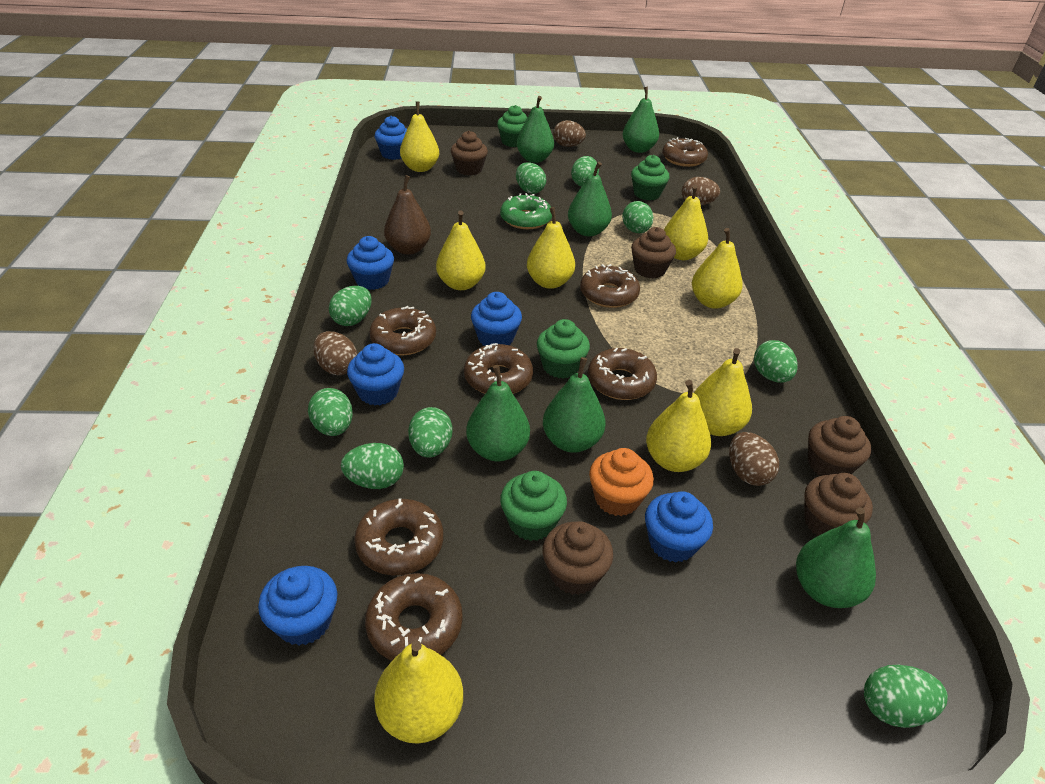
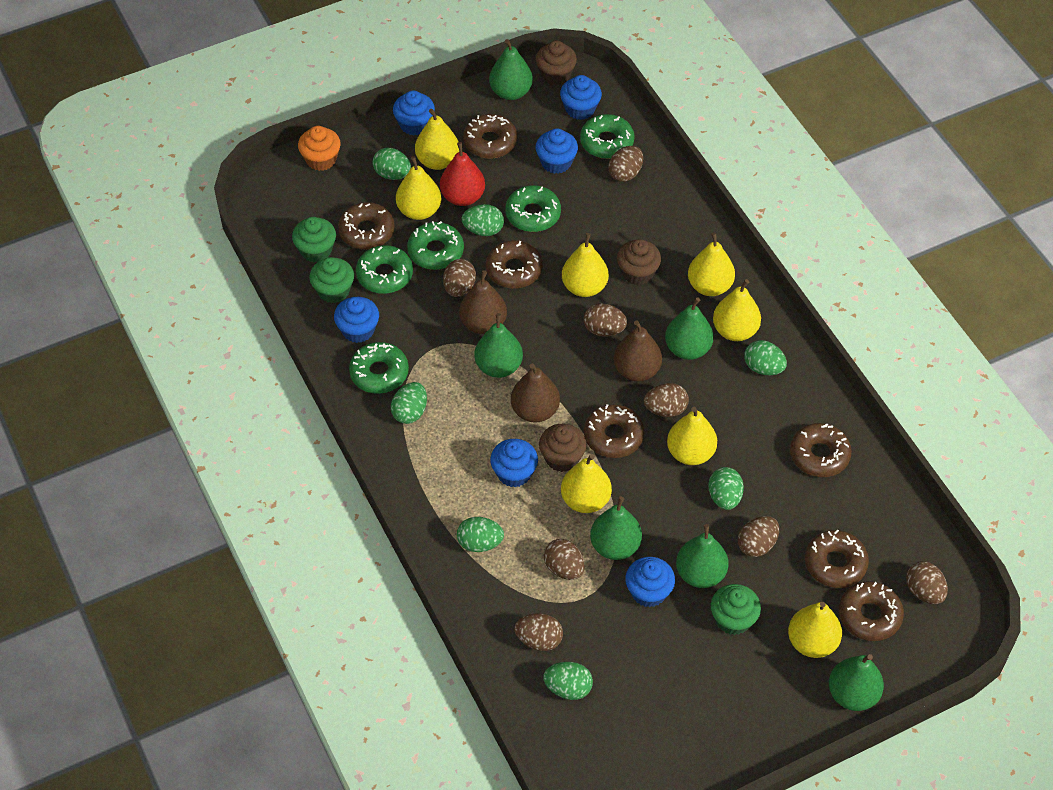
brown cupcake: [451,131,488,175] [543,521,613,595] [631,227,676,278] [804,473,873,536] [808,416,871,476] = 5 -> [536,41,577,85] [539,424,587,472] [617,239,661,285] = 3
brown egg: [313,331,357,375] [553,120,586,147] [682,177,720,205] [729,432,779,486] = 4 -> [443,259,476,297] [514,613,563,651] [544,539,585,580] [584,303,627,337] [608,146,643,182] [644,383,689,417] [738,516,779,557] [906,561,948,604] = 8
brown pear: [384,175,431,255] = 1 -> [459,270,507,334] [511,363,560,423] [613,320,662,382] = 3
green cupcake: [497,105,527,147] [500,471,567,541] [537,319,590,379] [631,155,669,200] = 4 -> [292,217,336,262] [309,257,354,303] [711,584,761,635] = 3
green donut: [500,193,552,229] = 1 -> [349,342,409,394] [356,245,413,294] [407,221,464,270] [505,185,561,232] [580,114,635,159] = 5
green egg: [308,388,353,436] [329,286,372,326] [341,443,404,489] [408,407,452,458] [516,162,546,194] [571,156,599,186] [622,201,654,233] [754,340,798,383] [864,664,948,728] = 9 -> [373,148,411,180] [391,382,427,424] [457,517,504,552] [462,204,504,236] [543,662,593,700] [708,467,744,510] [744,340,787,375] = 7
red pear: none = 0 -> [440,142,485,206] = 1

